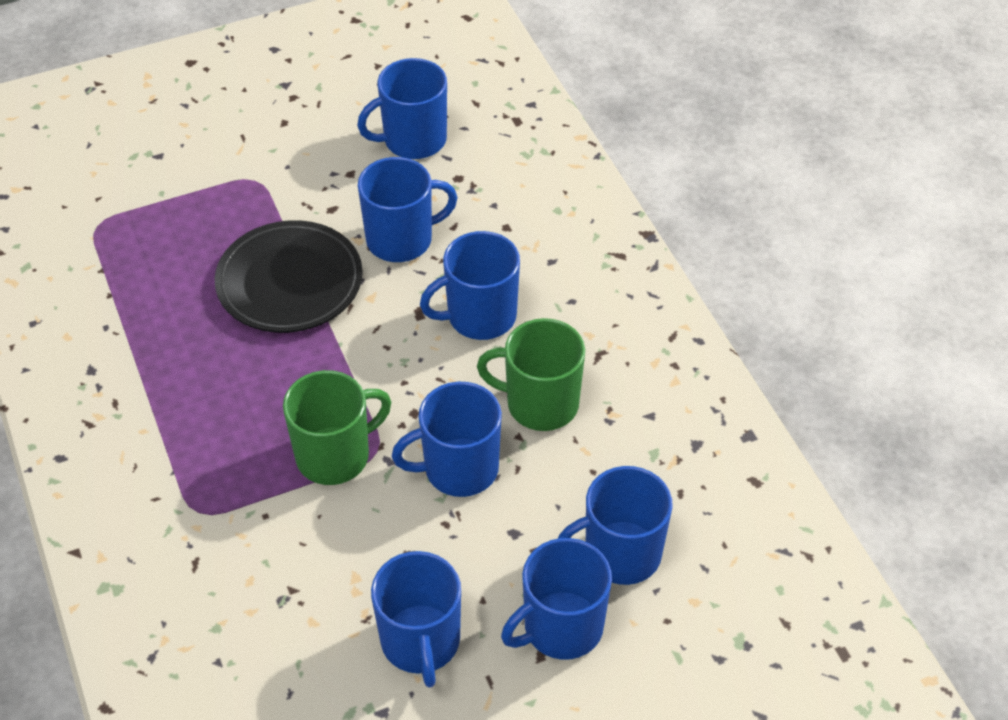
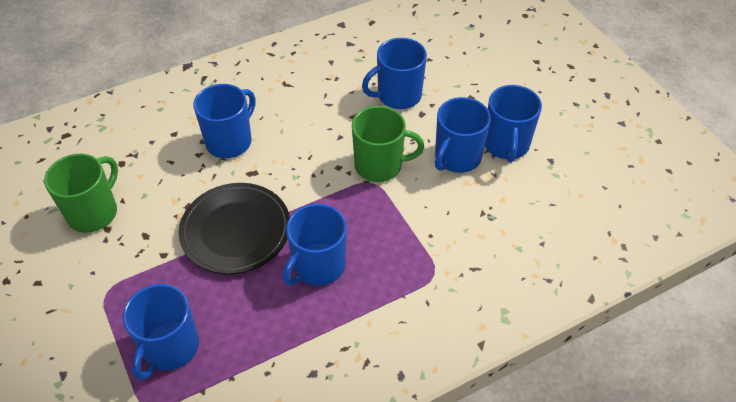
blue mug: [357,58,447,159] [358,157,458,262] [371,551,461,688] [392,382,502,497] [420,231,520,340] [501,538,612,660] [558,466,673,585] = 7 -> [123,284,199,381] [194,84,256,158] [283,204,347,286] [362,38,427,109] [435,97,491,173] [485,85,542,163] = 6

